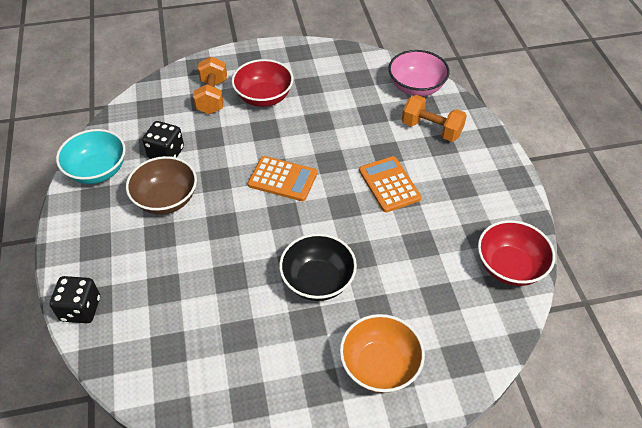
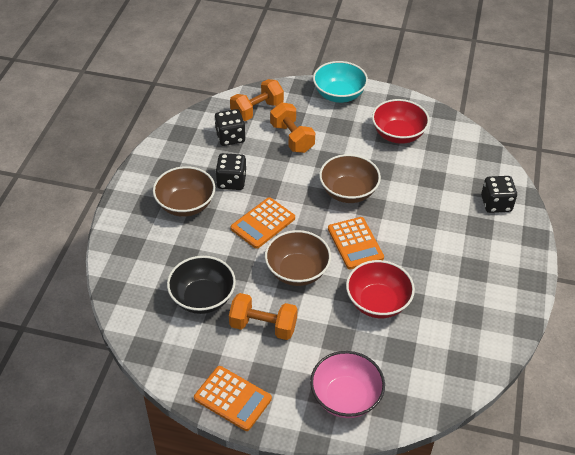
black dice: [50,276,100,323] [142,121,184,159] = 2 -> [215,109,245,146] [216,153,247,190] [481,176,517,213] = 3
brown bowl: [126,156,197,215] = 1 -> [153,166,215,217] [265,230,331,286] [319,154,381,203] = 3
orange bowl: [340,314,425,393] = 1 -> none = 0
orange calculator: [248,156,317,201] [359,156,421,212] = 2 -> [194,366,272,431] [231,197,295,249] [328,217,384,269] = 3
orange dumbbell: [193,57,227,114] [402,95,467,142] = 2 -> [229,293,298,340] [230,79,284,121] [270,102,315,153] = 3

